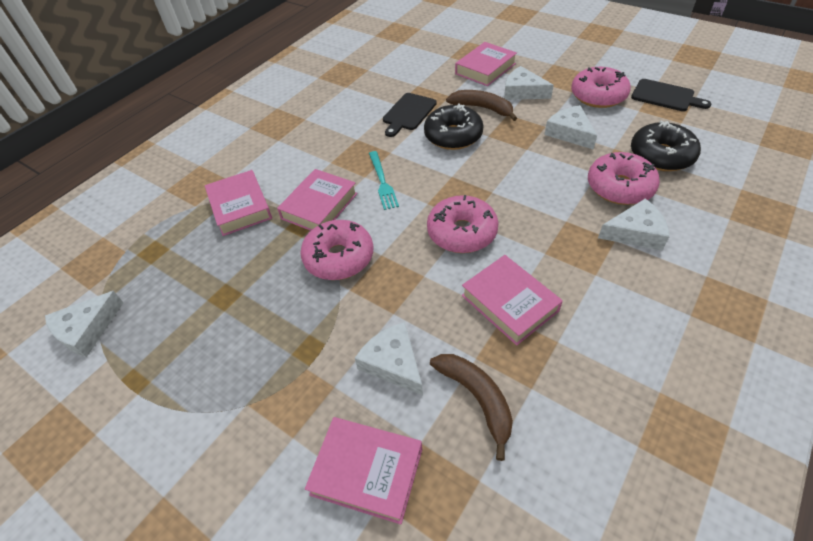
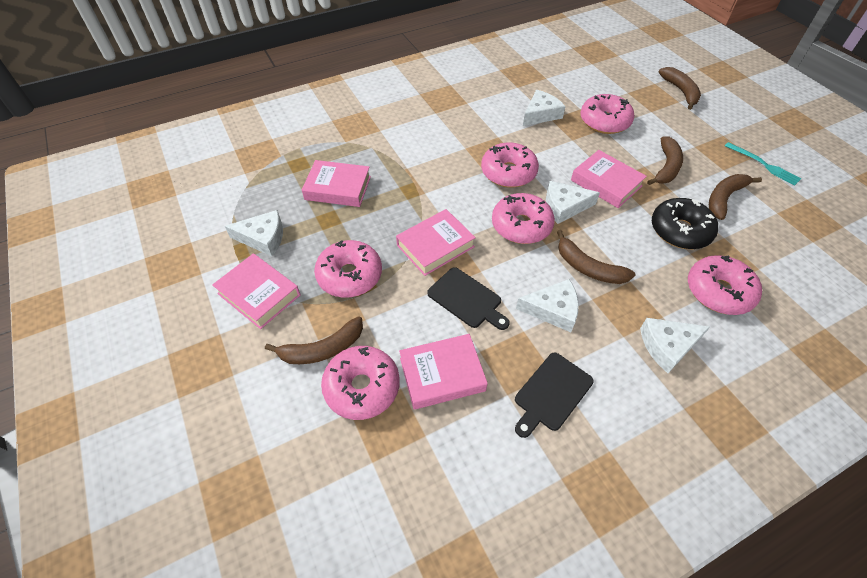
black donut: [424,103,483,150] [631,121,701,171] = 2 -> [652,198,718,249] = 1
brown banana: [430,354,513,461] [446,90,517,121] = 2 -> [265,316,363,364] [557,230,635,284] [647,136,683,185] [659,67,701,110] [709,174,762,220] = 5
pink donut: [300,220,373,280] [427,195,499,253] [571,67,631,108] [588,152,660,205] = 4 -> [314,240,382,298] [321,346,400,420] [481,142,539,187] [492,193,555,244] [581,94,635,134] [688,255,762,315] = 6

